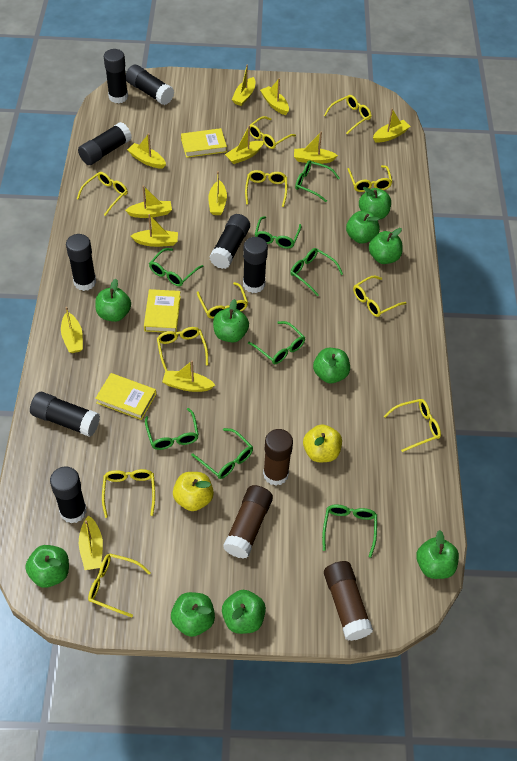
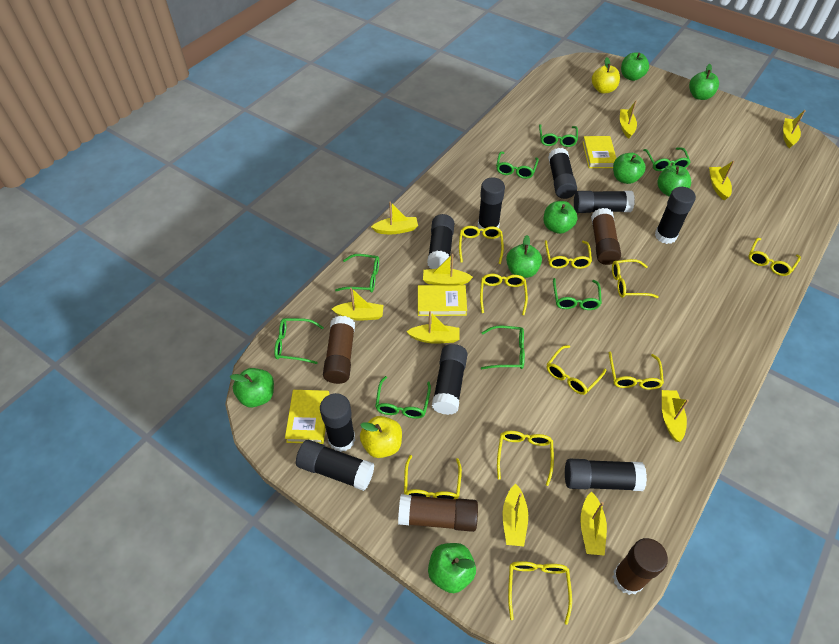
black glue stick: [30,392,100,437] [50,466,87,524] [66,234,96,291] [78,122,132,165] [104,49,128,104] [126,65,174,105] [209,214,250,269] [243,237,268,293] = 8 -> [296,440,375,491] [320,393,355,452] [427,214,454,269] [432,344,468,415] [478,177,505,232] [548,148,577,199] [565,459,647,491] [574,191,635,213] [655,187,696,244] = 9
brown glue stick: [223,485,273,559] [263,429,293,486] [324,561,373,641] = 3 -> [323,316,355,384] [398,494,478,532] [591,208,621,265] [613,538,668,595] = 4
green apple: [25,545,69,588] [95,279,131,322] [171,592,215,637] [213,299,249,342] [222,590,266,634] [313,348,350,383] [346,211,380,244] [359,187,391,220] [369,228,403,264] [416,530,459,579] = 10 -> [230,368,274,407] [428,543,476,593] [506,235,542,278] [544,201,577,234] [613,153,646,184] [621,53,649,81] [657,165,691,197] [689,64,719,100] = 8
yellow boat: [61,307,83,353] [79,515,103,570] [125,185,172,218] [127,133,166,169] [131,214,178,247] [162,360,215,392] [208,171,227,215] [225,125,264,164] [232,65,255,106] [260,78,289,115] [294,131,338,164] [373,108,411,143] = 12 -> [332,288,384,320] [371,201,418,234] [406,311,460,344] [423,254,473,285] [503,483,528,546] [580,491,607,556] [620,100,637,139] [662,390,689,442] [709,161,735,200] [783,110,806,148] = 10
yellow glasses: [77,172,128,216] [88,553,151,617] [102,469,155,518] [157,327,208,371] [197,282,248,319] [245,170,287,207] [250,116,296,149] [324,95,372,134] [347,165,392,192] [353,275,406,317] [384,399,441,452] = 11 -> [404,455,462,499] [459,226,504,264] [480,274,528,315] [497,431,554,486] [508,561,572,625] [545,240,592,269] [547,345,606,395] [609,351,664,390] [612,259,659,298] [749,238,801,276] = 10

